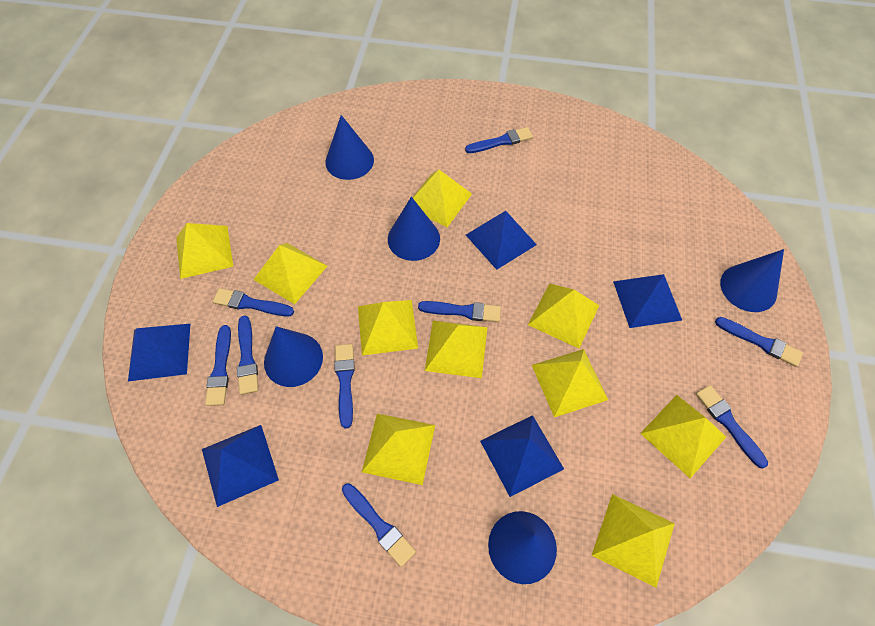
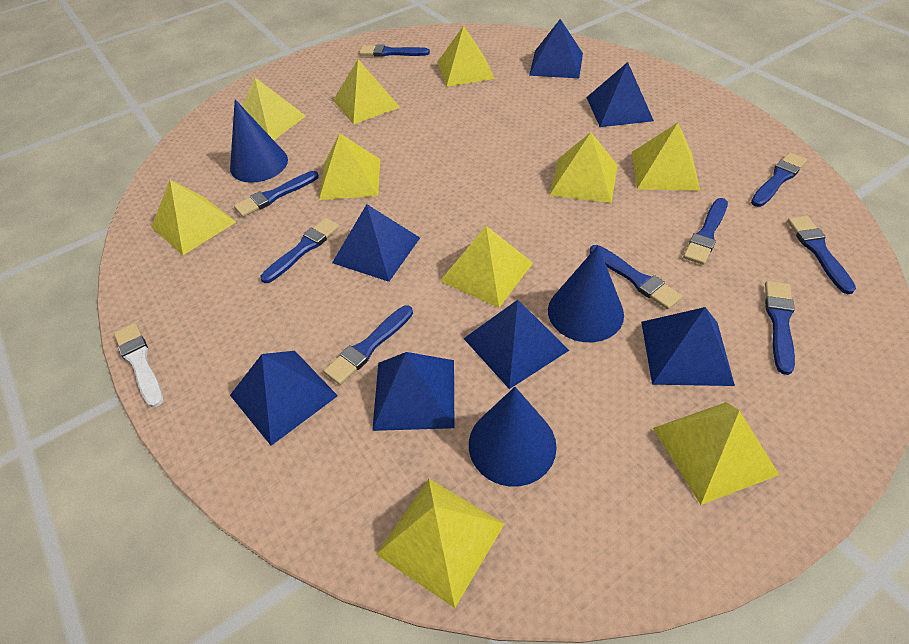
blue cone: [264,326,323,387] [325,115,374,180] [388,197,440,261] [488,511,557,584] [720,249,784,312] = 5 -> [230,99,288,183] [469,387,557,487] [548,246,624,342] = 3
blue pyramid: [128,324,190,381] [202,425,279,507] [466,211,537,270] [480,415,564,497] [613,274,682,328] = 5 -> [230,351,338,446] [332,204,420,282] [372,352,454,431] [463,300,569,389] [529,19,583,78] [586,62,654,127] [641,307,735,386] = 7
white brush: none = 0 -> [114,323,163,407] = 1

